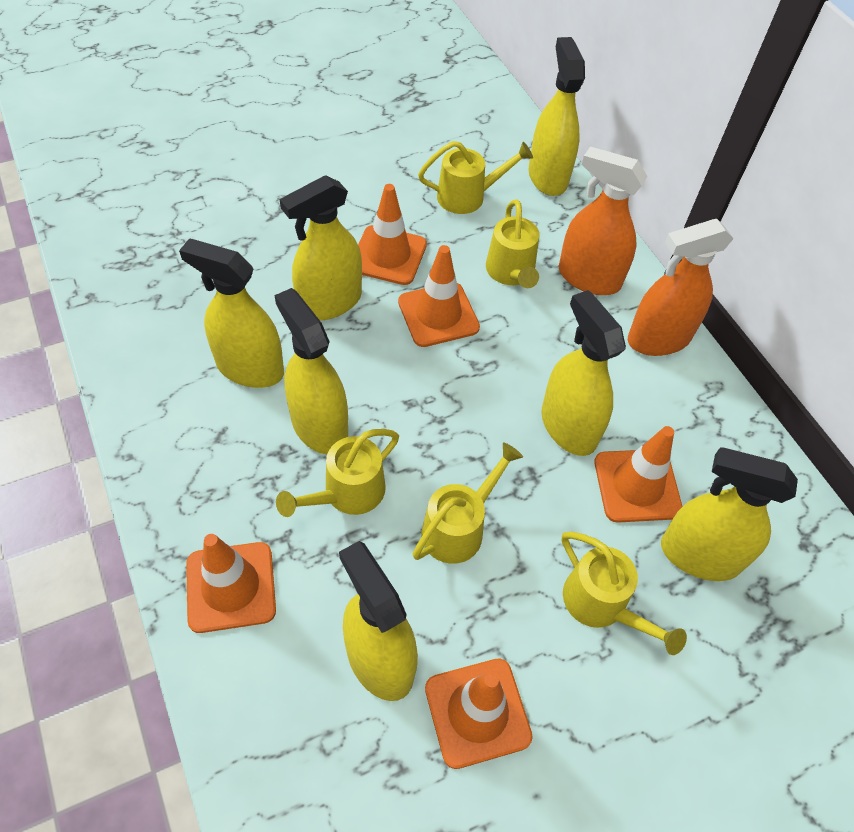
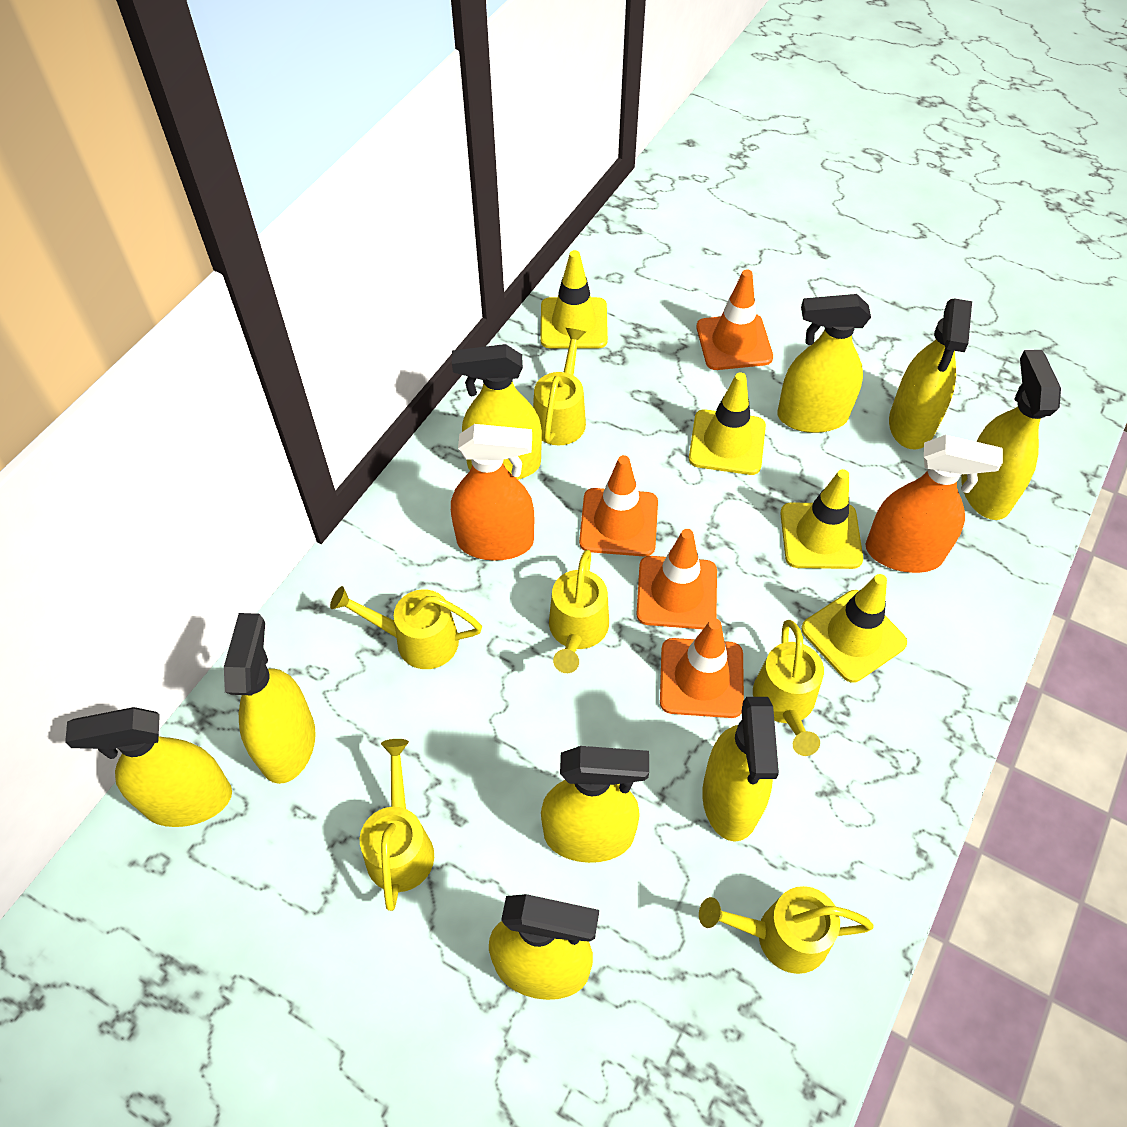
orange traffic cone: [186,534,276,633] [358,184,427,285] [398,245,480,347] [425,659,533,769] [594,426,683,523] = 5 -> [579,455,658,557] [636,529,717,629] [660,618,744,718] [696,269,773,370] = 4
yellow spray bottle: [179,238,284,388] [274,288,348,454] [280,175,362,321] [339,541,418,701] [529,37,585,196] [541,290,626,456] [661,447,798,581] = 7 -> [65,707,232,827] [224,613,316,784] [452,344,542,480] [489,894,599,1000] [541,746,649,863] [702,697,779,842] [777,294,871,433] [889,299,972,449] [961,350,1061,520] = 9
yellow traffic cone: none = 0 -> [540,250,608,349] [689,372,766,475] [780,469,863,569] [801,574,907,683] = 4
yellow watering can: [276,429,399,517] [413,442,523,564] [418,141,533,214] [486,199,539,288] [562,532,687,655] = 5 -> [330,586,482,669] [360,739,434,911] [533,328,586,446] [549,550,609,673] [699,886,874,974] [753,620,824,756] = 6

